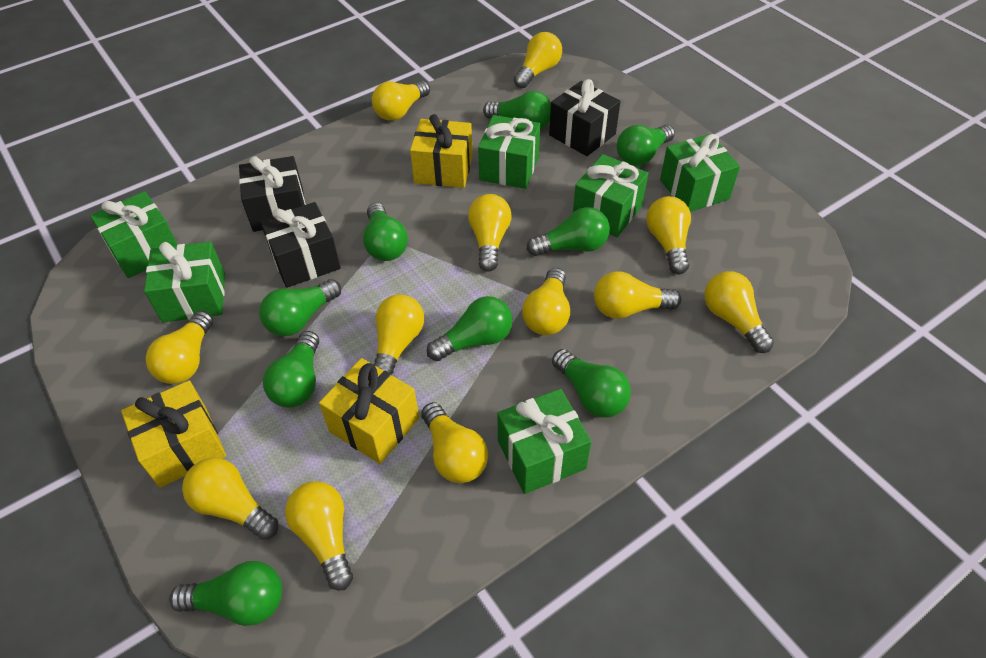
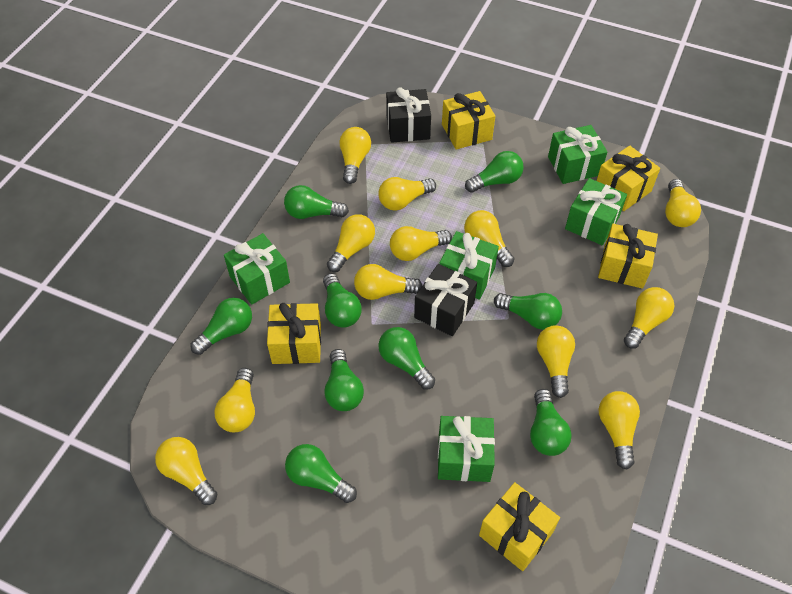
black gift: [239,156,306,232] [260,202,341,288] [549,79,620,156] = 3 -> [386,87,431,143] [414,264,477,336] = 2
green gift: [90,191,178,278] [144,242,225,323] [478,115,540,189] [497,389,591,494] [573,154,649,237] [660,134,740,212] = 6 -> [224,233,290,305] [438,416,495,482] [439,231,499,300] [548,125,607,184] [565,178,627,245] = 5
yellow gift: [121,380,226,488] [319,358,419,464] [410,114,473,188] = 3 -> [267,303,321,364] [442,91,495,149] [479,482,560,571] [597,146,660,211] [598,224,658,289] = 5

